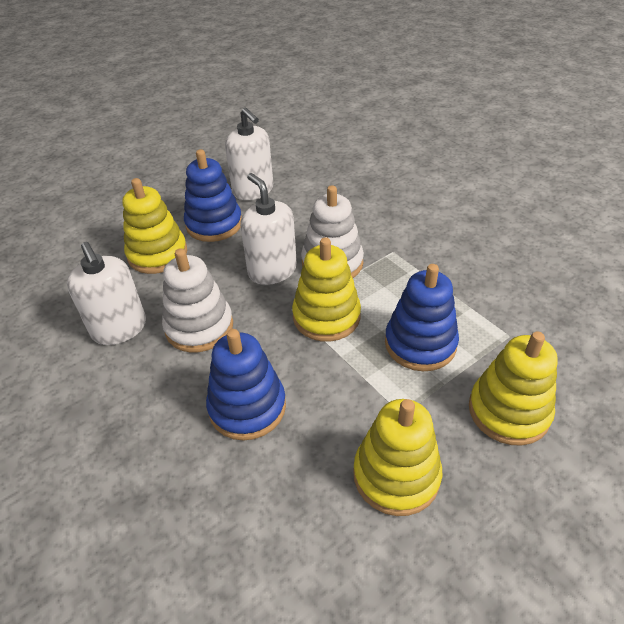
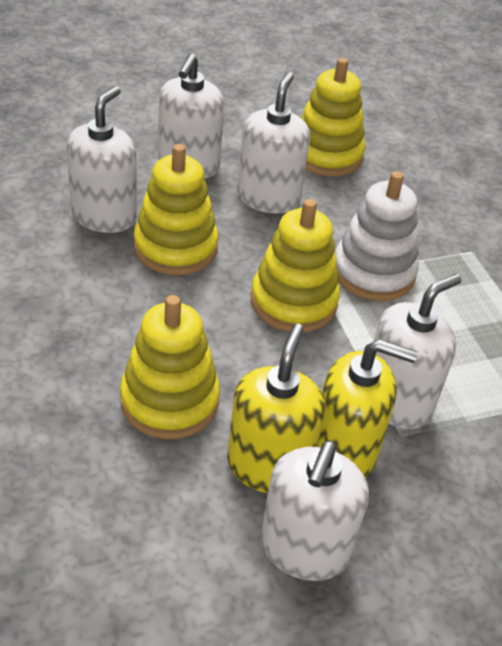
blue stacking toy: [184,149,242,242] [206,329,286,440] [385,264,459,371] = 3 -> none = 0
white soap dispenser: [67,242,146,345] [225,108,273,200] [240,173,297,285] = 3 -> [67,86,137,233] [158,54,224,179] [237,72,310,213] [261,441,369,581] [373,273,461,429] = 5
white stacking toy: [162,248,233,353] [301,185,364,278] = 2 -> [335,171,419,301] = 1
yellow soap dispenser: none = 0 -> [227,324,325,493] [317,339,418,479] = 2

